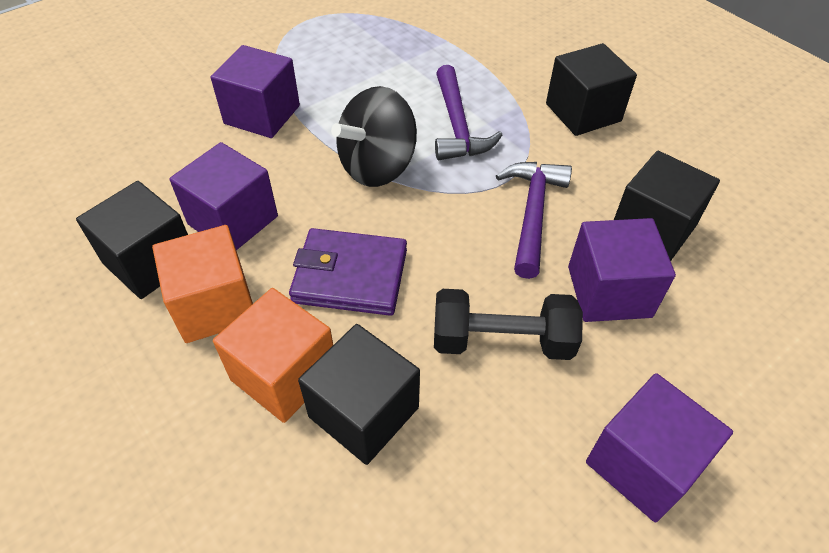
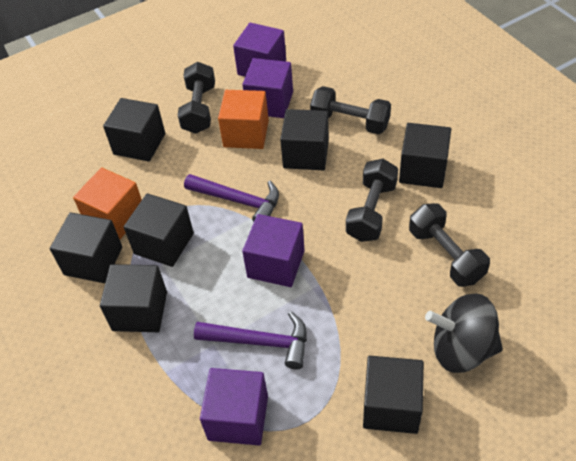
black cube: [76,181,188,299] [298,324,420,465] [546,43,637,136] [614,151,720,261] = 4 -> [50,212,122,283] [100,264,167,332] [103,98,165,162] [124,193,194,267] [280,109,329,170] [363,356,424,434] [399,123,451,188] = 7
black dumbbell: [434,289,583,360] = 1 -> [178,62,215,134] [310,86,391,134] [346,159,398,242] [409,203,490,287] = 4
purple wallet: [289,228,407,316] = 1 -> none = 0

